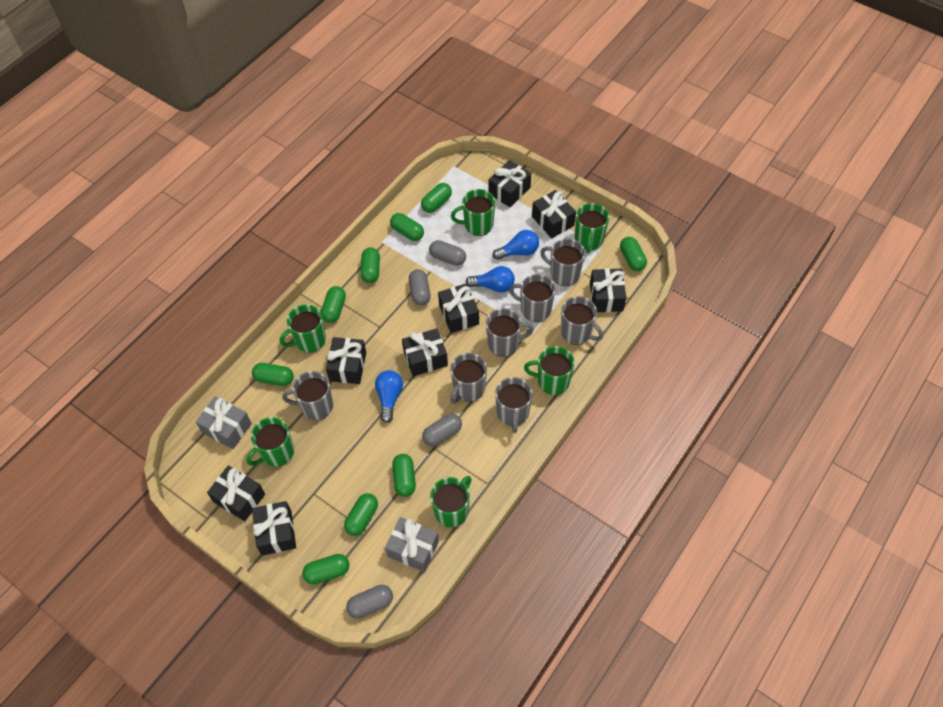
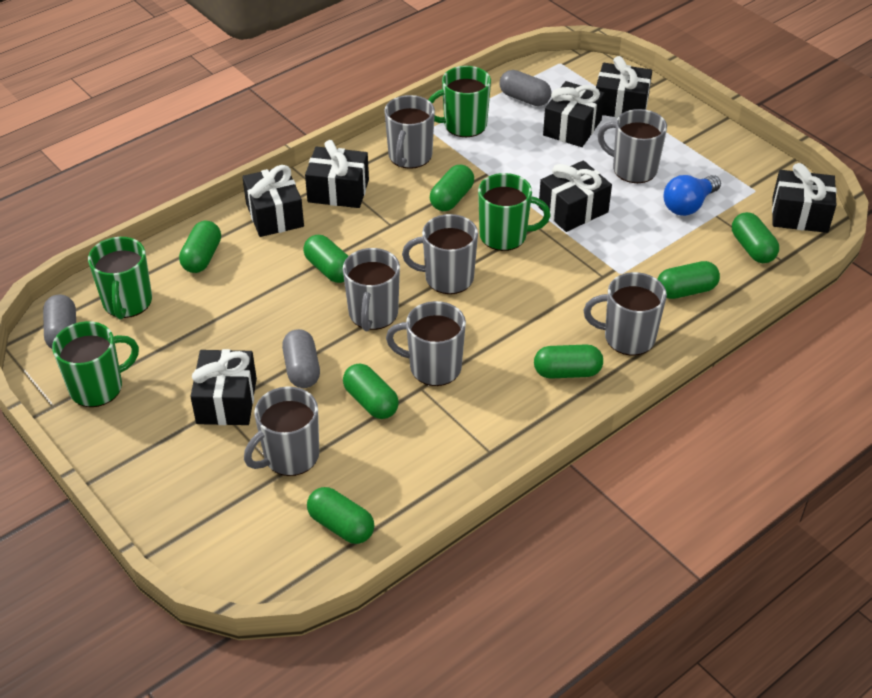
black gift: [207,466,265,521] [252,501,296,556] [326,337,366,384] [402,328,448,377] [438,283,479,333] [489,160,531,207] [532,190,576,238] [590,268,626,312] = 8 -> [190,349,257,425] [242,165,304,237] [305,140,369,208] [539,160,612,232] [543,81,605,147] [596,56,652,118] [772,163,837,233] = 7
blue light bulb: [375,370,403,423] [466,266,515,292] [493,230,539,260] = 3 -> [664,175,721,216] = 1
green capsule: [252,363,294,386] [302,554,349,584] [321,286,346,323] [344,493,378,536] [360,247,380,283] [390,213,424,241] [392,454,416,497] [421,183,452,213] [620,237,647,271] = 9 -> [179,221,221,273] [303,235,348,283] [307,487,374,544] [343,363,399,419] [430,164,474,211] [534,344,603,379] [658,261,720,299] [732,212,779,263] = 8
green mug: [246,417,294,467] [280,304,326,353] [430,476,472,527] [451,189,495,236] [524,346,575,395] [575,203,609,253] = 6 -> [52,321,139,407] [88,237,152,319] [428,66,491,137] [478,173,550,251] = 4
grey capsule: [346,585,393,619] [409,269,431,306] [422,414,462,446] [429,240,466,266] = 4 -> [43,295,76,349] [282,329,320,388] [499,70,551,106] = 3
grey gift: [196,397,252,449] [385,517,439,572] = 2 -> none = 0

